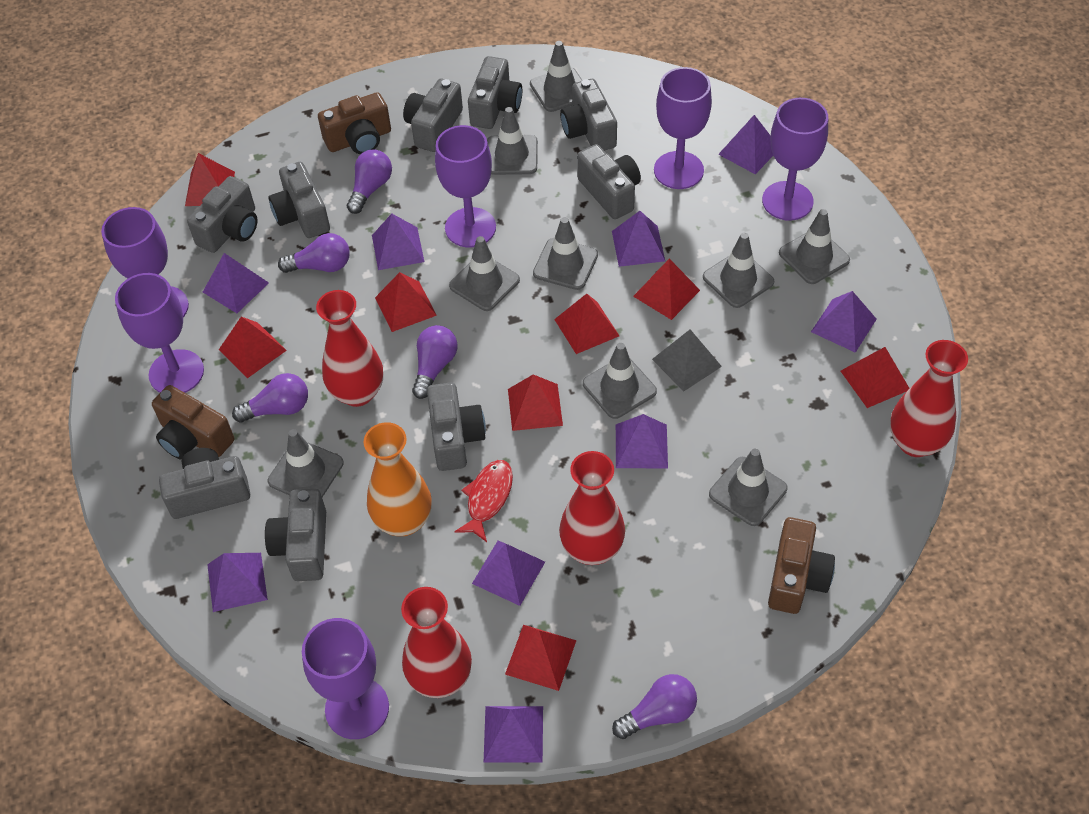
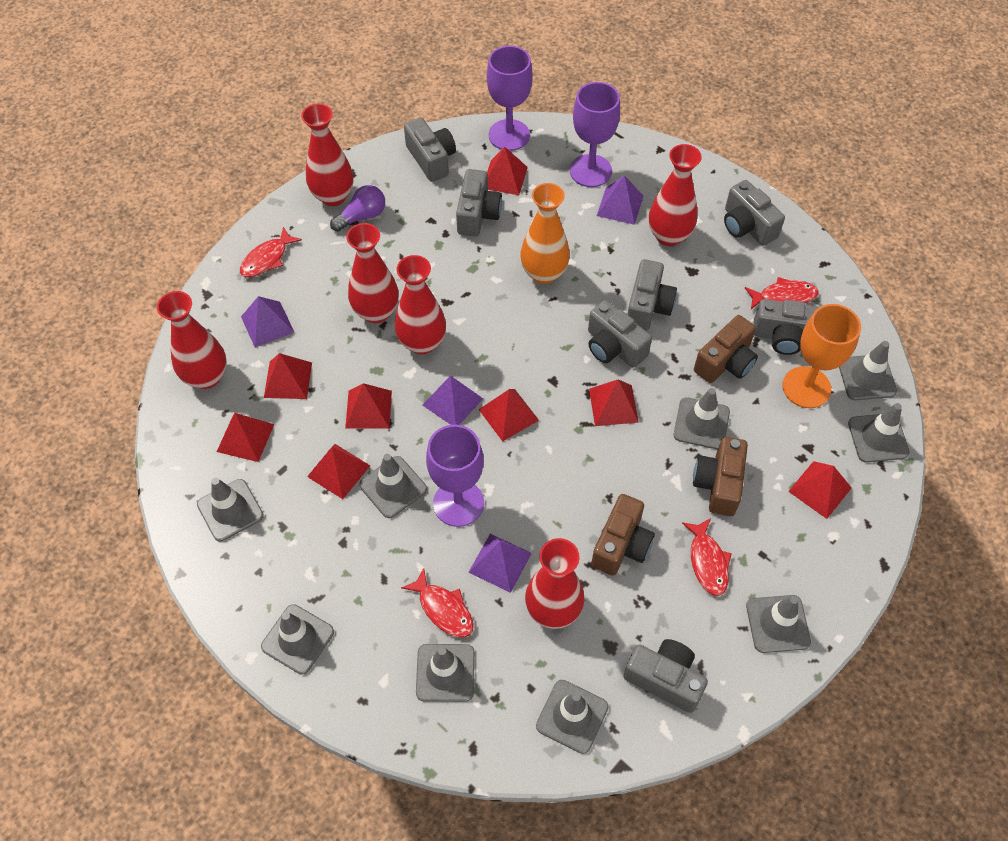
grey camera: [159,448,250,519] [187,176,258,253] [265,489,326,581] [268,162,330,238] [403,78,463,152] [427,382,486,471] [468,56,522,129] [560,79,617,151] [577,144,641,219] = 9 -> [404,117,456,182] [456,169,502,236] [588,300,652,368] [623,639,708,713] [627,259,677,331] [724,180,785,246] [754,299,819,355] = 7
grey pyramid: [652,329,722,392] = 1 -> none = 0
orange goblet: none = 0 -> [783,304,861,408] = 1
purple goblet: [101,207,189,318] [115,273,204,393] [302,618,389,739] [435,125,496,247] [654,67,712,189] [762,98,828,221] = 6 -> [426,425,484,527] [487,46,533,151] [570,82,620,187] = 3
purple light bulb: [232,373,308,423] [278,233,350,273] [347,149,392,214] [412,325,457,399] [612,674,697,739] = 5 -> [330,185,385,232] = 1
purple pyramid: [203,253,269,313] [207,553,268,612] [372,213,424,270] [472,541,545,606] [484,706,543,763] [612,211,665,267] [616,414,668,469] [718,115,773,174] [811,291,877,353] = 9 -> [241,296,294,348] [423,376,483,425] [468,534,532,593] [597,175,644,225] = 4
red fish: [454,460,513,542] = 1 -> [240,227,302,277] [401,568,474,637] [682,518,732,596] [745,277,819,309] = 4
red vase: [316,290,383,407] [401,587,472,698] [559,451,625,565] [890,340,968,457] = 4 -> [157,291,227,389] [301,103,353,206] [346,223,399,323] [395,255,446,354] [525,538,585,629] [649,144,702,246] = 6

